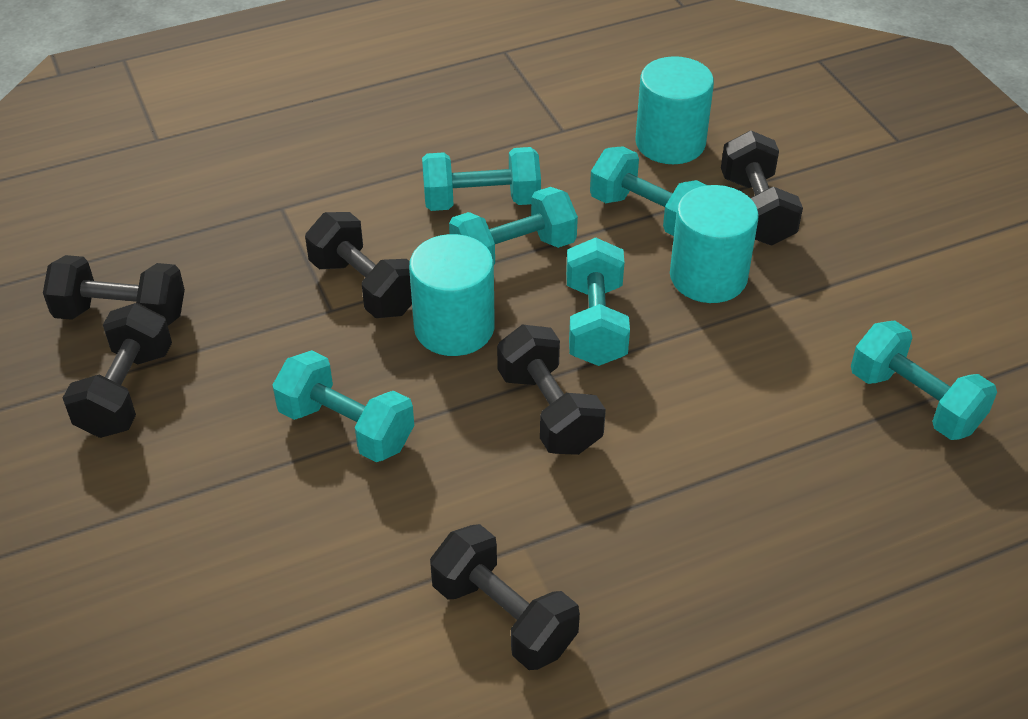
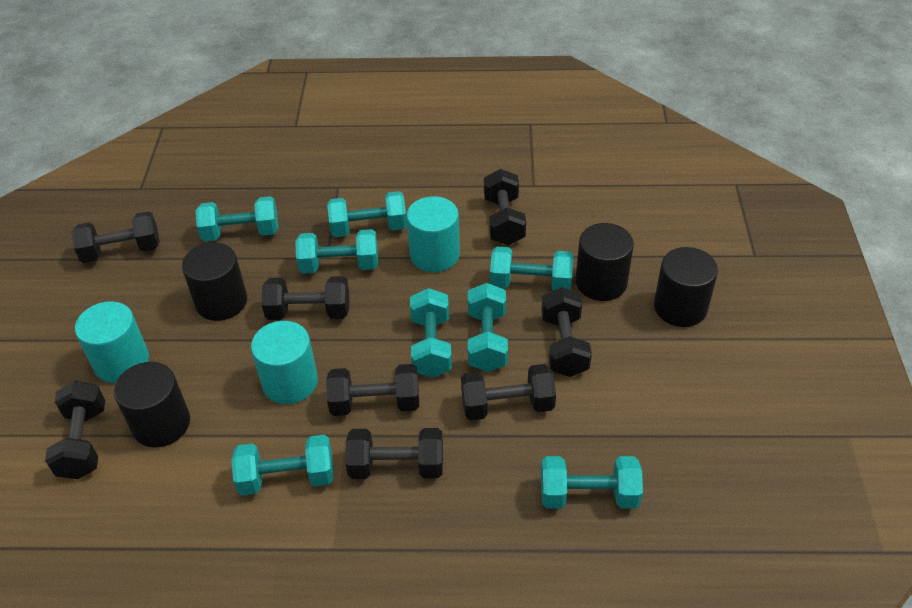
black cylinder: none = 0 -> [114,362,190,448] [182,243,247,321] [575,223,634,301] [654,247,718,327] = 4
black dumbbell: [43,255,185,325] [63,303,172,438] [305,212,412,318] [430,524,580,670] [497,325,606,455] [721,131,803,245] = 6 -> [45,381,105,479] [71,211,160,263] [262,276,349,320] [326,364,419,416] [345,428,443,479] [461,364,556,420] [484,169,526,245] [541,287,592,377] = 8
turquoise dumbbell: [272,350,414,462] [422,147,541,211] [449,187,578,265] [566,237,630,366] [590,146,706,236] [851,321,997,440] = 6 -> [196,196,278,242] [231,435,334,496] [295,229,378,274] [327,191,407,237] [410,288,452,378] [468,283,508,372] [490,247,573,290] [541,456,643,508] = 8

